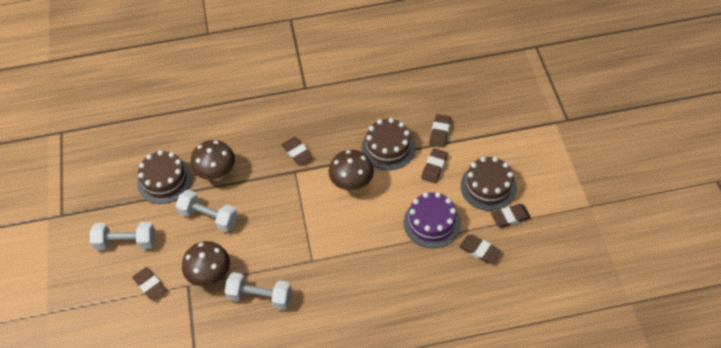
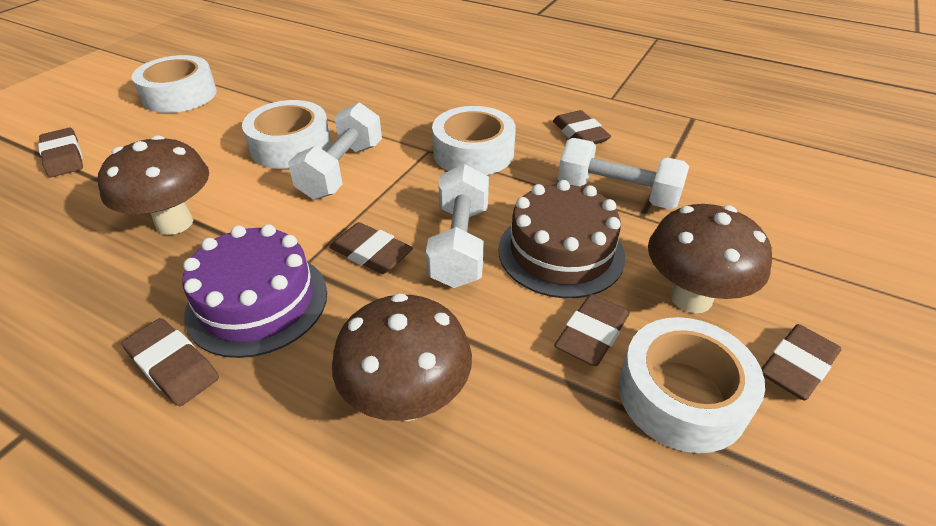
brown cake: [138,150,192,204] [362,118,415,170] [461,157,517,211] = 3 -> [498,180,625,298] = 1
white tape: none = 0 -> [132,55,217,113] [242,100,331,169] [432,106,516,175] [619,317,765,453] = 4

